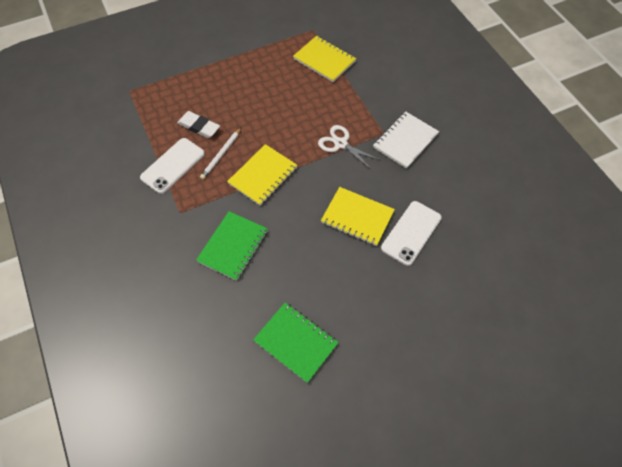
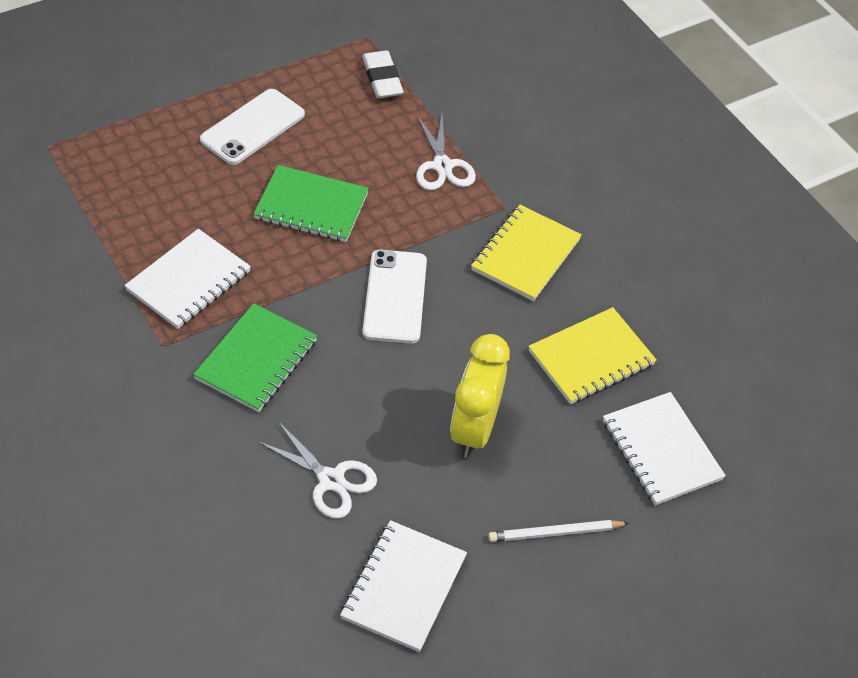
white notebook: [373,111,439,169] = 1 -> [124,229,251,329] [340,520,467,652] [603,392,726,505] = 3
white scissors: [318,125,380,170] = 1 -> [257,421,377,519] [416,115,476,190] = 2
yellow clock: none = 0 -> [450,334,510,458] = 1
yellow notebook: [227,144,298,206] [293,36,356,82] [321,187,395,246] = 3 -> [471,205,582,301] [528,307,657,404] = 2

